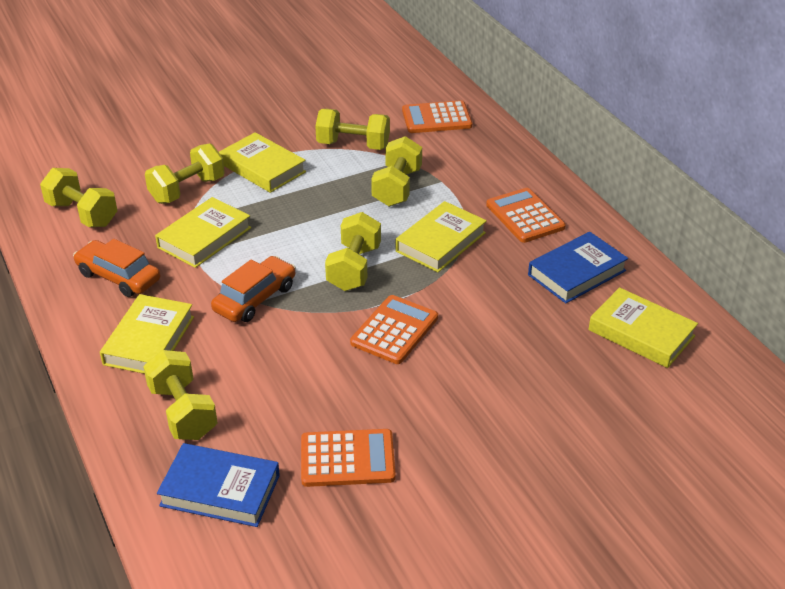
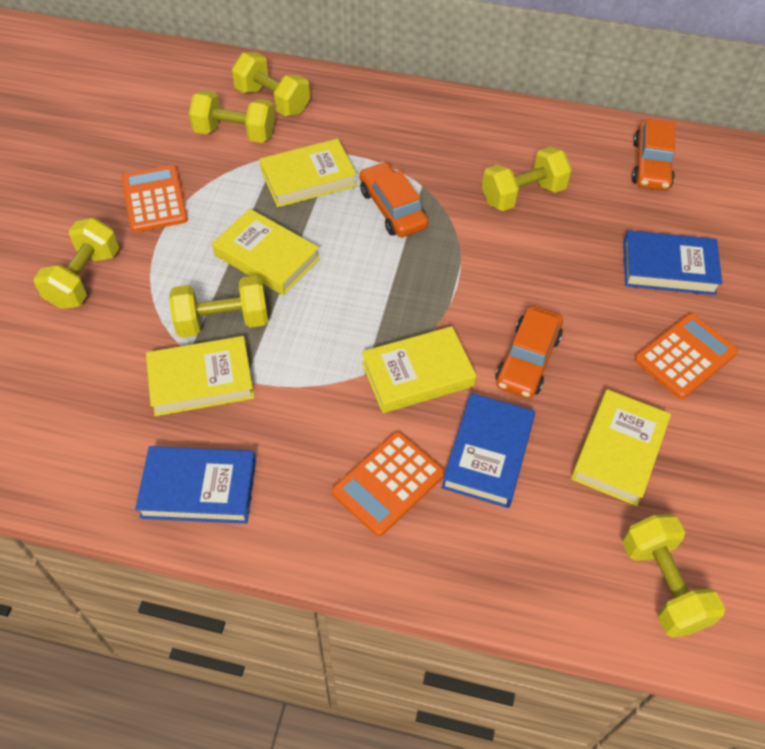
blue book: [157,443,280,527] [528,232,628,304] = 2 -> [135,446,256,524] [442,393,535,508] [623,230,722,295] = 3
orange calculator: [301,429,396,487] [350,295,438,364] [402,100,472,133] [486,188,566,243] = 4 -> [121,165,188,233] [332,431,445,536] [635,313,738,399] = 3
orange car: [73,239,161,297] [211,256,296,322] = 2 -> [359,162,429,237] [496,306,563,399] [632,119,675,191] = 3

